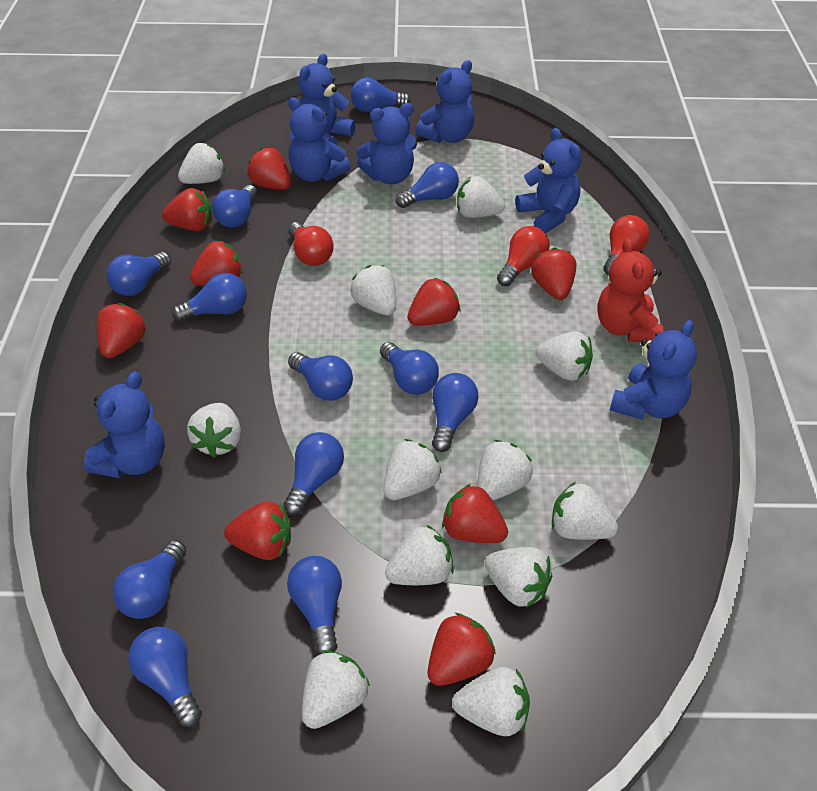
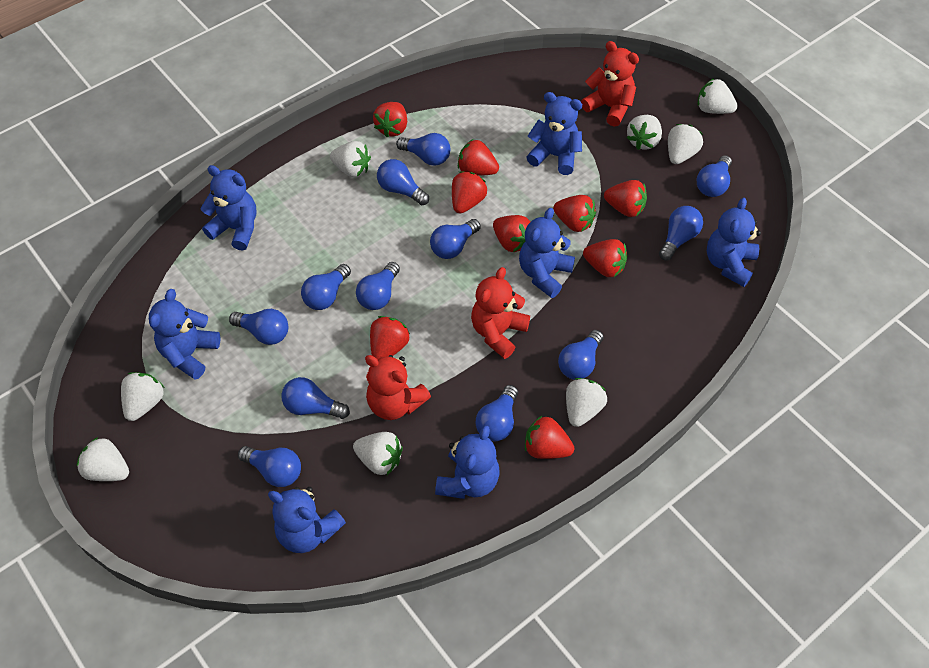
red light bulb: [288,222,334,266] [497,226,550,286] [603,215,650,275] = 3 -> none = 0
red teddy bear: [597,238,663,343] = 1 -> [365,355,431,420] [471,267,530,359] [581,41,639,127] = 3
white strawberry: [178,143,225,184] [187,403,241,457] [302,650,370,729] [350,265,396,316] [383,439,442,500] [385,525,454,585] [452,667,530,736] [457,176,505,218] [478,440,533,500] [485,547,552,608] [536,331,593,381] [552,482,618,540] = 12 -> [77,437,129,481] [121,372,164,421] [330,141,371,177] [353,432,403,475] [566,378,607,427] [627,115,662,150] [668,124,703,164] [698,78,738,114] = 8

